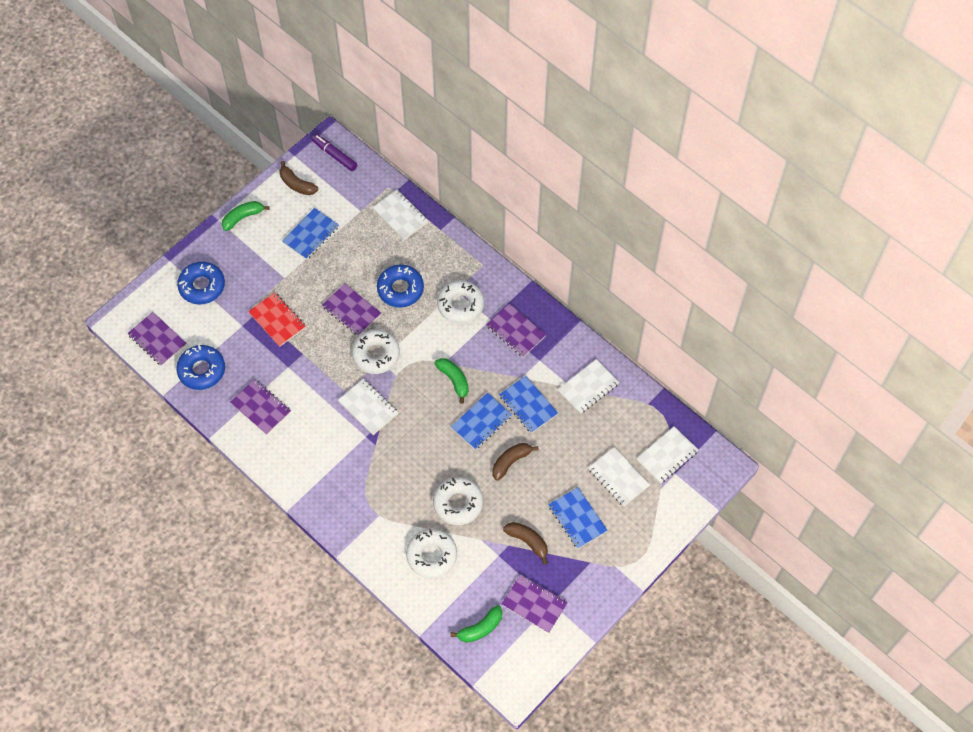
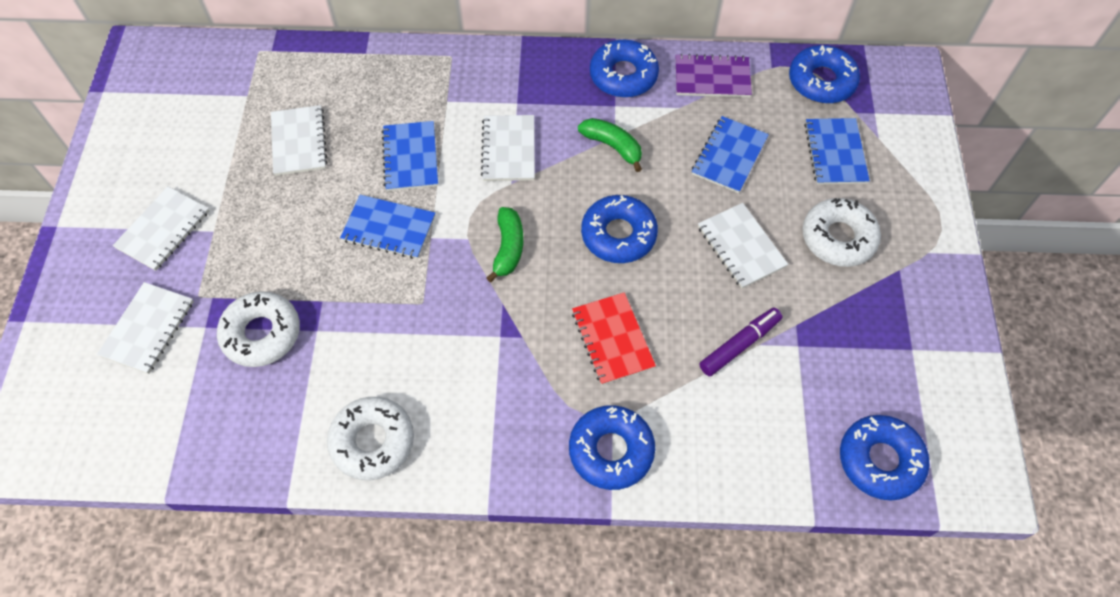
blue donut: [176,345,225,390] [177,262,225,304] [377,264,424,308] = 3 -> [569,405,655,490] [581,195,658,263] [590,40,659,98] [789,45,860,104] [840,415,930,501] = 5
brown banana: [280,161,318,195] [492,443,539,481] [503,522,548,564] = 3 -> none = 0
green banana: [222,201,270,231] [434,358,469,404] [450,605,503,643] = 3 -> [486,207,523,283] [578,118,642,172] = 2
purple notebook: [127,312,187,366] [230,379,291,435] [322,284,381,336] [486,303,546,357] [502,574,568,633] = 5 -> [676,54,752,97] = 1
white donut: [352,330,400,374] [406,529,457,578] [433,477,483,525] [437,280,484,324] = 4 -> [217,291,300,367] [327,397,414,480] [802,198,881,267] = 3

